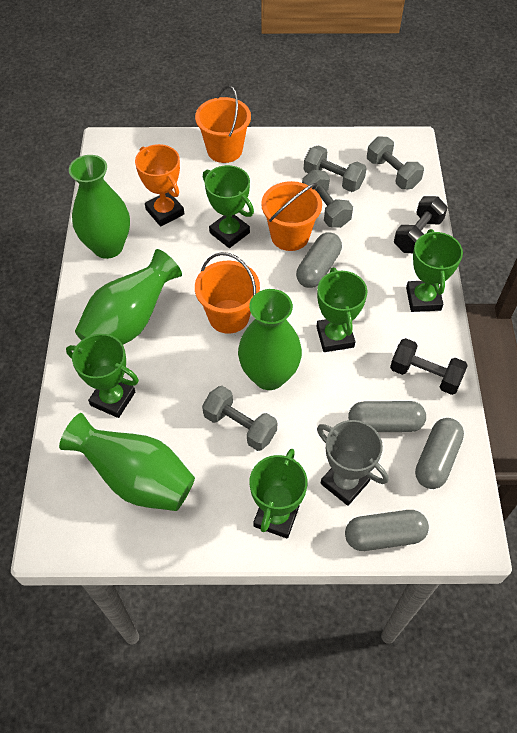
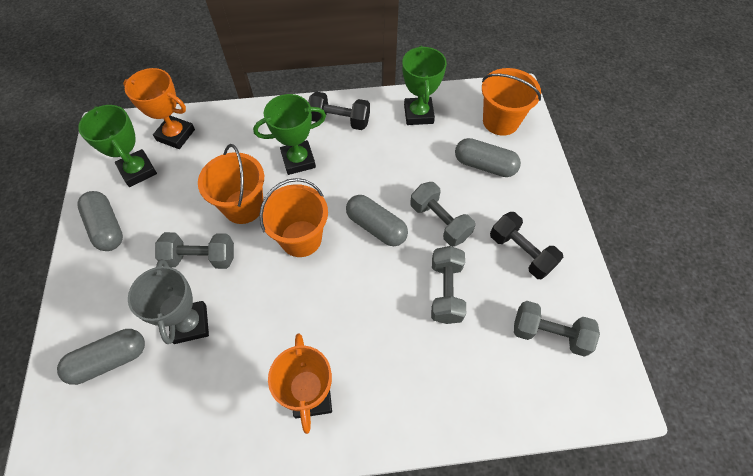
green trophy: [66,334,139,418] [203,165,254,248] [250,449,308,538] [316,268,368,352] [406,229,463,312] = 5 -> [78,105,157,187] [253,94,326,175] [402,46,447,125] = 3
green vase: [59,413,195,511] [69,155,130,259] [75,249,182,344] [238,289,302,390] = 4 -> none = 0
orange trophy: [135,144,184,227] = 1 -> [123,68,195,149] [268,334,332,434] = 2

